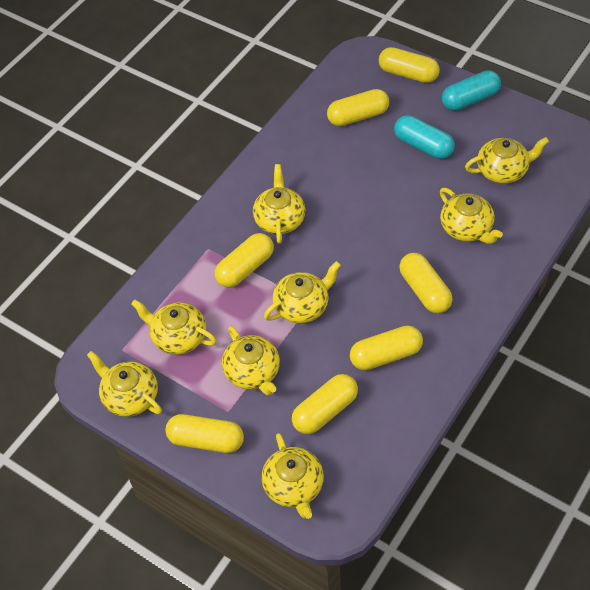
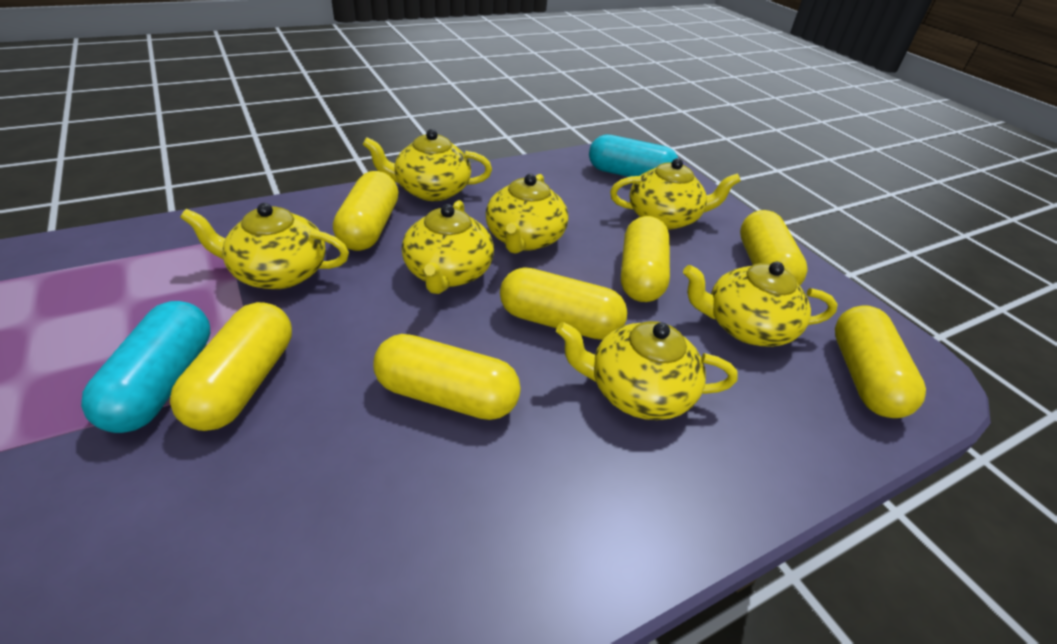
yellow teapot: [87,351,162,417] [131,299,217,355] [222,326,280,396] [253,164,306,244] [262,433,324,519] [264,261,341,323] [440,188,503,244] [465,137,549,184] = 8 -> [180,203,349,289] [362,129,492,201] [402,200,494,294] [486,174,569,254] [556,321,738,420] [610,158,741,230] [683,262,838,347] = 7

